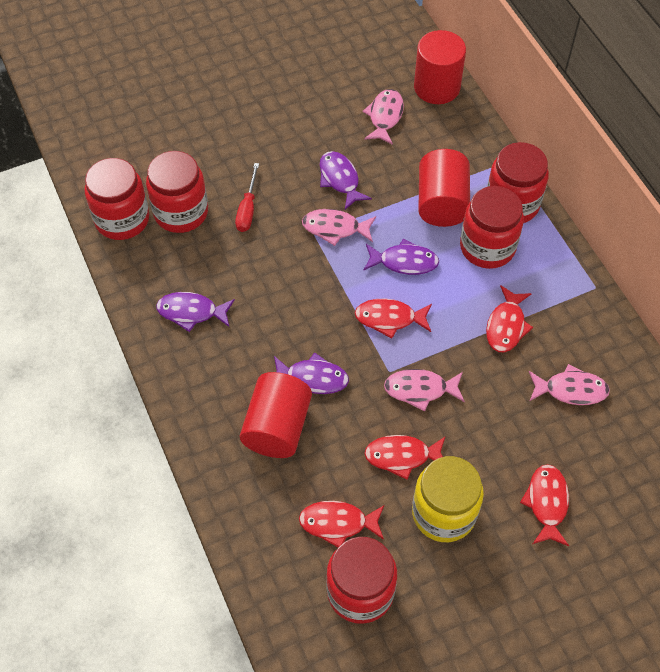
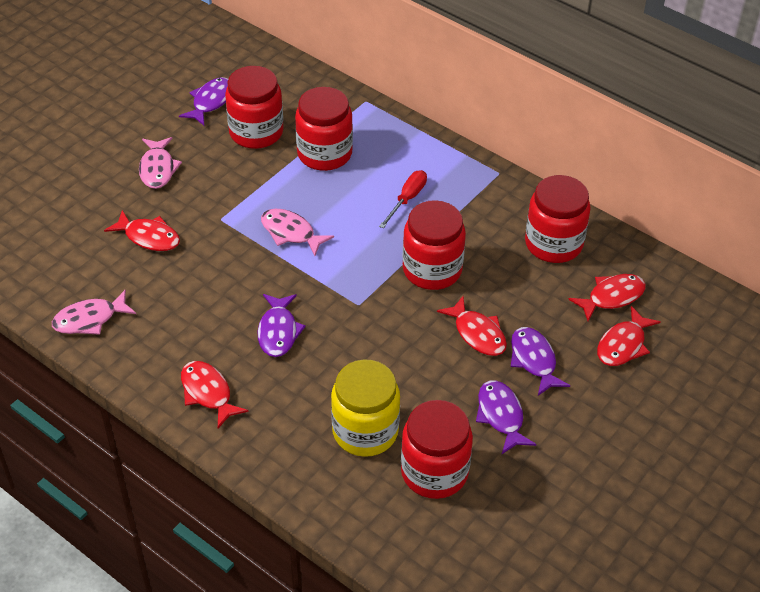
pink fish: [302,209,376,246] [363,89,404,145] [384,369,465,411] [529,364,610,405] = 4 -> [52,289,136,335] [139,137,182,189] [261,209,334,256] = 3
red cylinder: [240,372,312,458] [414,30,466,104] [418,149,470,227] = 3 -> none = 0

